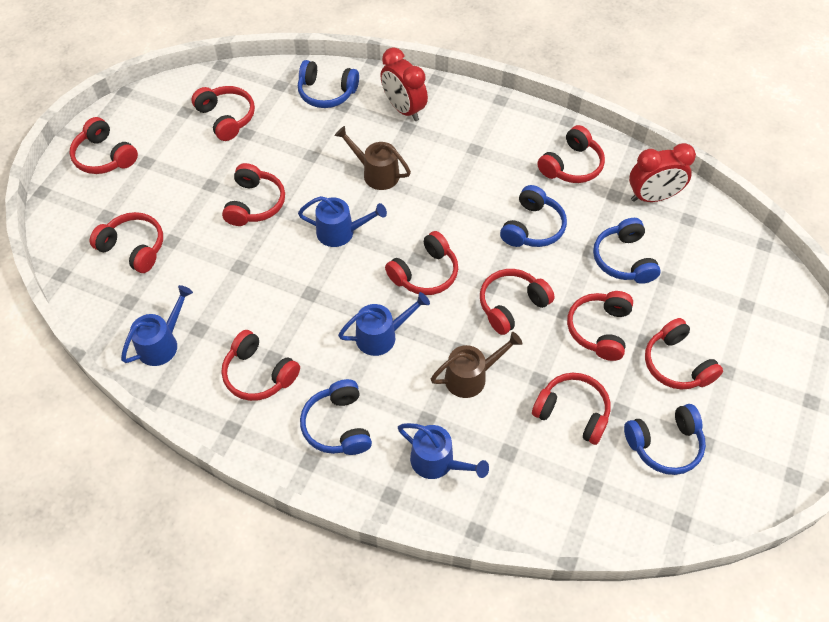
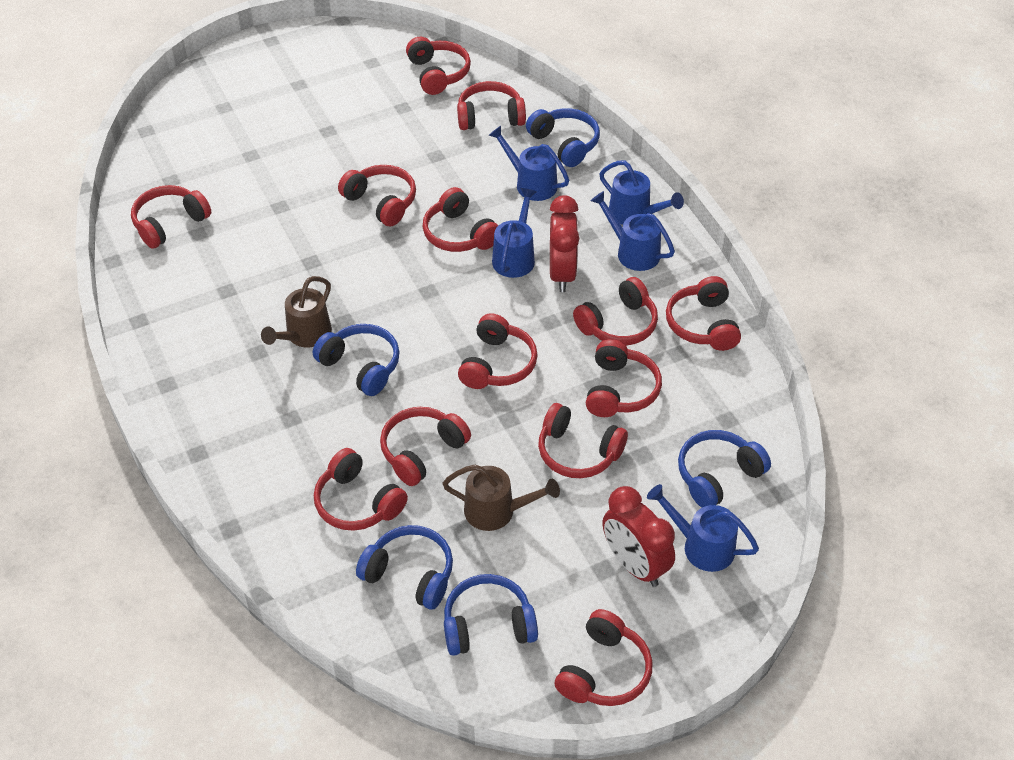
blue watering can: [121,285,193,366] [298,196,387,247] [338,292,430,356] [398,423,489,479] = 4 -> [488,126,569,201] [492,188,537,278] [591,191,675,271] [599,160,684,225] [647,484,759,572] = 5
red headphones: [69,117,138,174] [90,212,163,273] [191,86,255,141] [222,163,285,226] [222,330,300,401] [385,231,458,295] [480,269,555,335] [532,373,610,445] [537,125,605,183] [567,291,633,361] [645,318,723,390] = 11 -> [131,185,211,249] [314,448,408,531] [338,165,416,226] [380,407,471,486] [406,37,471,95] [423,187,498,252] [457,81,526,130] [458,313,538,389] [538,403,628,478] [555,609,653,706] [573,277,658,346] [586,339,662,417] [666,276,741,351] = 13

